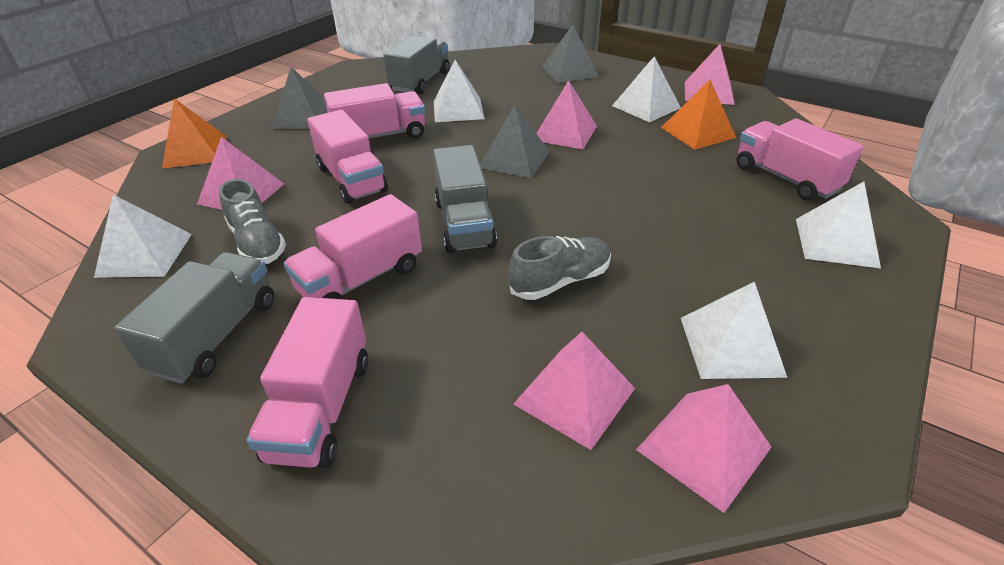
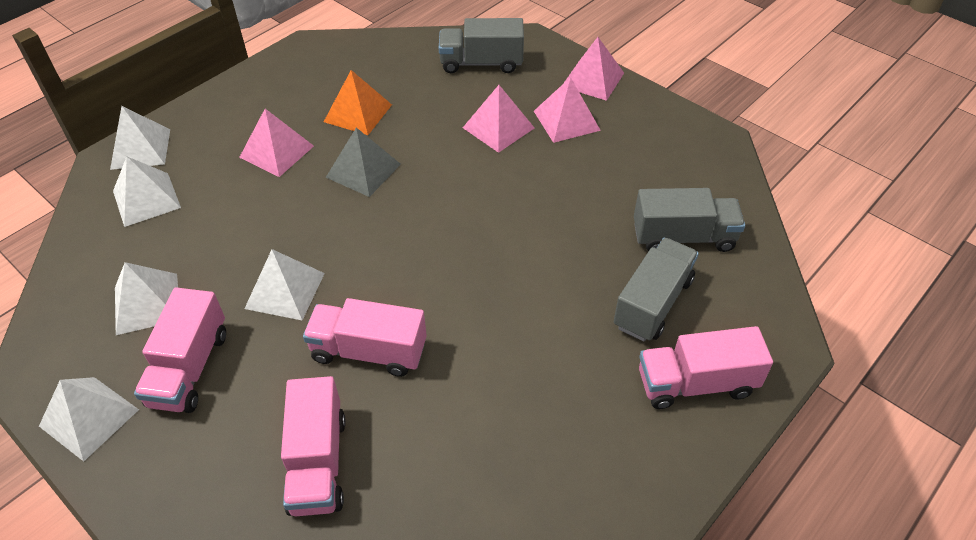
grey pyramid: [271,67,328,129] [480,105,550,178] [542,25,599,83] = 3 -> [326,128,401,197] = 1
grey shoe: [219,179,286,264] [508,236,611,300] = 2 -> none = 0
orange pyramid: [162,98,227,169] [661,80,736,150] = 2 -> [324,70,392,135] = 1
pink pyramid: [197,137,284,210] [514,332,635,450] [536,80,597,149] [636,384,771,513] [685,44,735,105] = 5 -> [239,109,314,177] [463,85,534,153] [534,77,601,143] [563,37,624,101] = 4
pink truck: [247,297,368,468] [283,194,422,299] [307,110,388,204] [324,83,425,139] [736,118,864,200] = 5 -> [134,287,226,413] [281,376,346,516] [303,298,427,377] [639,326,773,409] = 4

